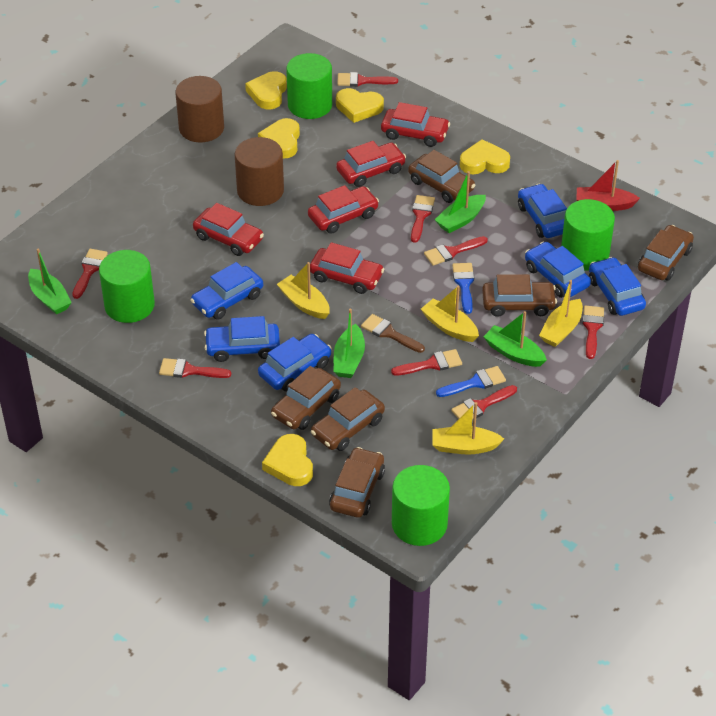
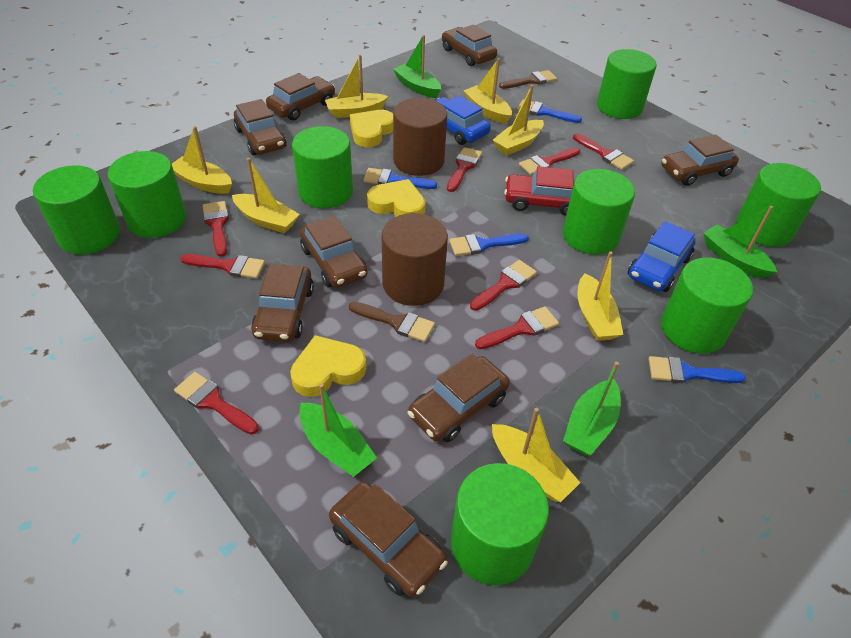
blue brush: [436,366,506,397] [452,263,474,314] = 2 -> [363,168,437,189] [449,233,529,256] [517,99,582,123] [648,356,746,383] = 4
blue car: [190,262,263,320] [204,316,280,362] [258,334,332,391] [518,184,567,238] [525,242,591,298] [589,257,646,316] = 6 -> [435,96,491,145] [628,221,696,292] = 2
brown brush: [361,314,425,353] = 1 -> [349,302,435,342] [499,70,557,89] = 2
brown car: [271,366,341,430] [311,387,385,451] [329,447,385,518] [408,150,475,203] [482,274,557,317] [638,225,694,281] = 6 -> [234,99,286,155] [251,264,314,342] [266,73,335,121] [300,215,367,288] [329,481,448,597] [408,353,510,442] [442,24,497,66] [661,135,739,186] = 8
green cylinder: [99,250,155,323] [286,53,332,119] [392,465,450,546] [561,199,615,270] = 4 -> [33,165,120,254] [108,151,186,238] [292,126,353,209] [451,463,549,585] [563,169,635,255] [597,49,657,119] [661,258,753,354] [736,163,821,247] = 8
red boat: [576,160,640,211] = 1 -> none = 0
red car: [193,203,264,256] [308,185,379,234] [310,242,384,294] [336,141,406,187] [381,102,450,147] = 5 -> [504,166,574,216] = 1
yellow boat: [277,262,330,319] [421,286,479,342] [432,402,504,454] [539,280,583,347] = 4 -> [172,126,232,194] [232,158,300,234] [325,55,388,118] [463,58,512,124] [492,408,580,502] [493,85,544,156] [578,251,623,341] = 7
yellow heart: [245,71,287,109] [258,118,300,159] [262,434,313,486] [336,88,384,123] [460,139,510,174] = 5 -> [290,335,366,397] [350,110,393,147] [367,179,425,217] = 3

